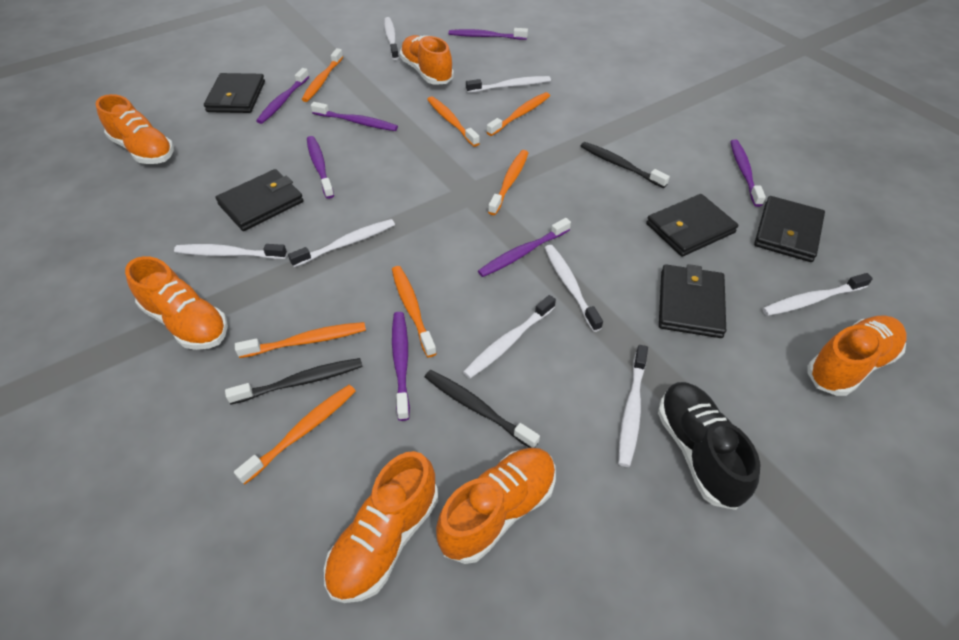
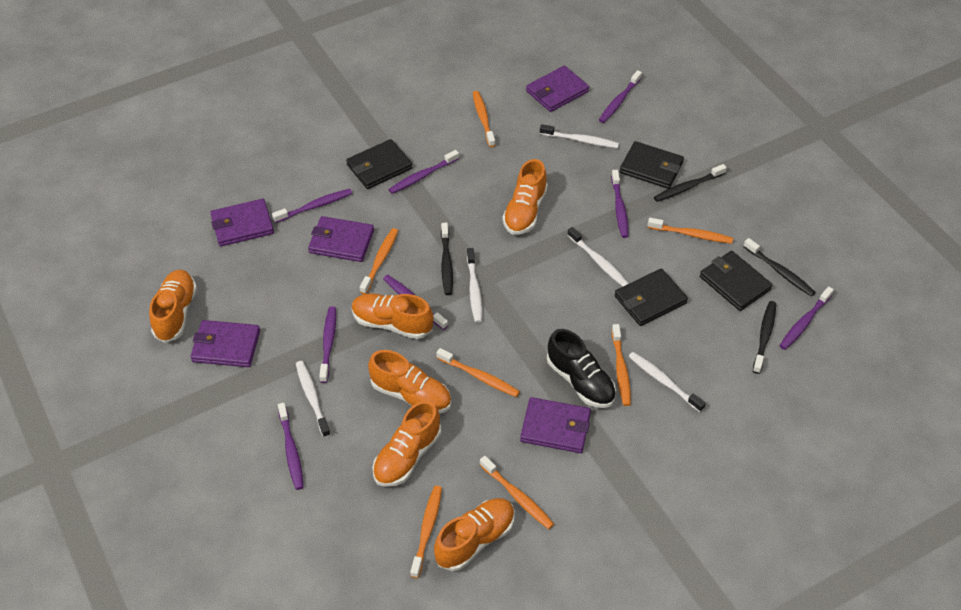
black toothbrush: [225,358,363,405] [425,370,540,448] [581,142,670,188] = 3 -> [441,223,453,295] [654,164,727,202] [743,238,816,297] [753,301,776,374] = 4
black wallet: [204,73,265,113] [216,169,304,231] [646,194,738,257] [659,264,726,338] [754,196,825,262] = 5 -> [346,139,413,189] [615,269,688,326] [620,141,684,189] [700,251,772,311] = 4
purple toothbrush: [256,68,309,124] [307,136,334,199] [311,102,398,131] [392,312,410,421] [449,28,528,40] [478,218,571,277] [730,139,766,207] = 7 -> [272,189,352,223] [278,403,304,490] [319,306,336,383] [383,275,448,330] [389,150,459,194] [599,70,642,123] [611,170,629,238] [779,286,834,350] = 8
purple wallet: none = 0 -> [190,320,260,367] [210,199,274,247] [308,216,374,262] [520,397,591,453] [526,66,589,112] = 5
white toothbrush: [174,244,287,259] [288,219,395,267] [384,17,399,60] [463,295,556,379] [466,76,551,93] [545,245,603,332] [618,345,648,467] [762,273,873,316] = 8 -> [296,361,331,438] [467,248,482,323] [540,124,619,148] [567,227,629,286] [628,352,706,412] = 5

